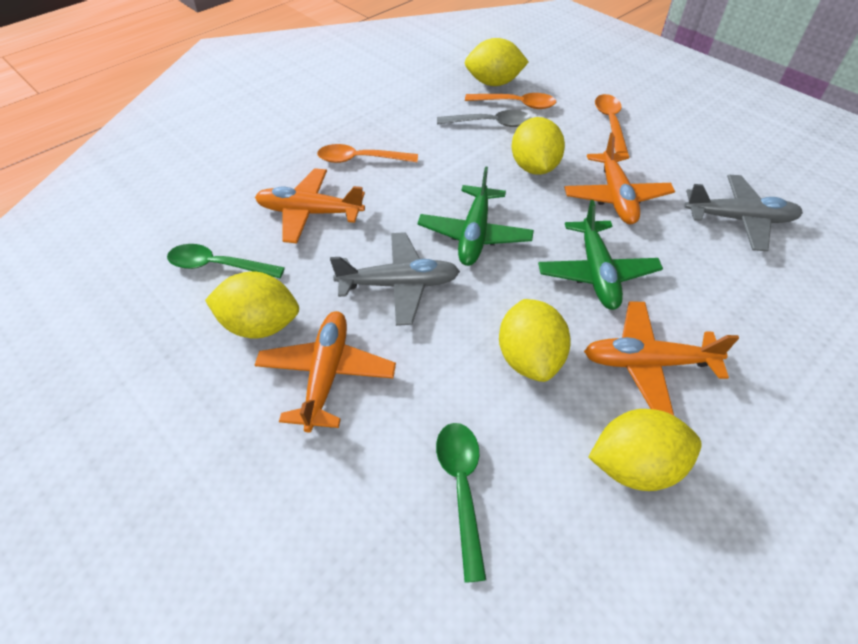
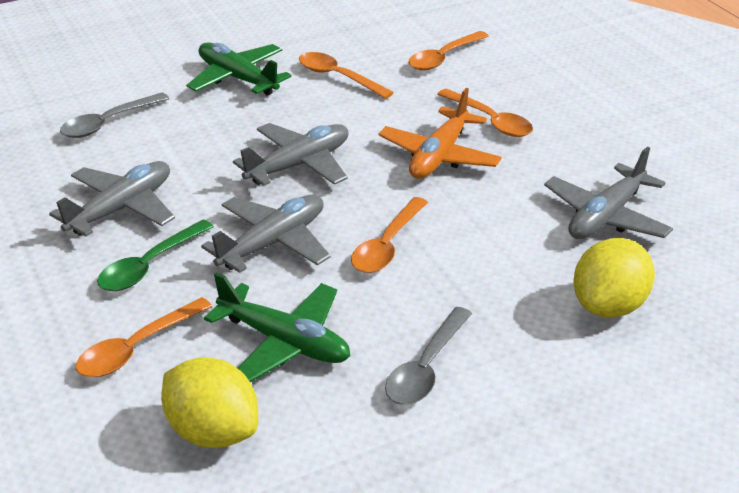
green spoon: [167,244,285,278] [436,423,486,583] = 2 -> [97,219,214,291] = 1
grey plane: [330,232,460,326] [684,175,803,251] = 2 -> [49,161,175,236] [201,194,331,273] [233,123,349,186] [544,147,673,239] = 4
grey spoon: [437,110,531,127] = 1 -> [60,93,169,138] [385,307,472,405] = 2
orange plane: [255,168,365,243] [255,311,396,433] [564,133,675,224] [584,301,739,416] = 4 -> [378,88,502,179] = 1
orange spoon: [317,144,418,163] [465,93,556,109] [595,94,628,153] = 3 -> [76,297,212,377] [299,52,394,99] [351,197,428,273] [408,31,488,71] [437,89,533,137] = 5
yellow lemon: [205,271,299,339] [465,38,529,86] [499,299,571,382] [512,117,565,175] [588,409,702,491] = 5 -> [161,357,258,448] [573,238,655,318] = 2

